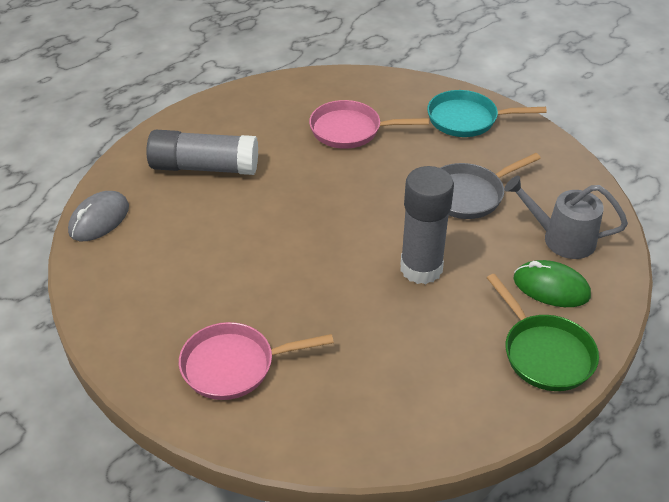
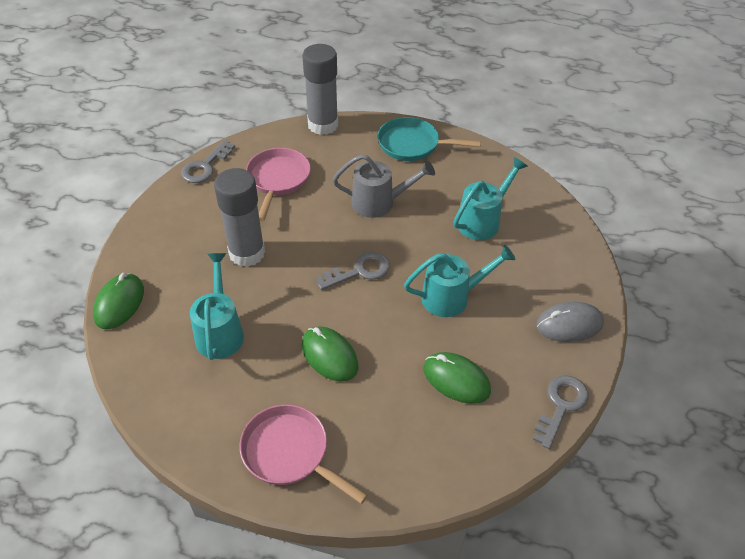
green mouse: [514,260,591,307] = 1 -> [93,273,144,329] [302,326,358,382] [423,352,491,404] = 3
green pan: [487,274,599,391] = 1 -> none = 0
grey key: none = 0 -> [181,140,235,183] [316,252,390,290] [533,376,589,449] = 3
grey pan: [440,153,541,219] = 1 -> none = 0
turquoise watering can: none = 0 -> [190,253,244,360] [404,245,516,317] [453,157,528,240] = 3

